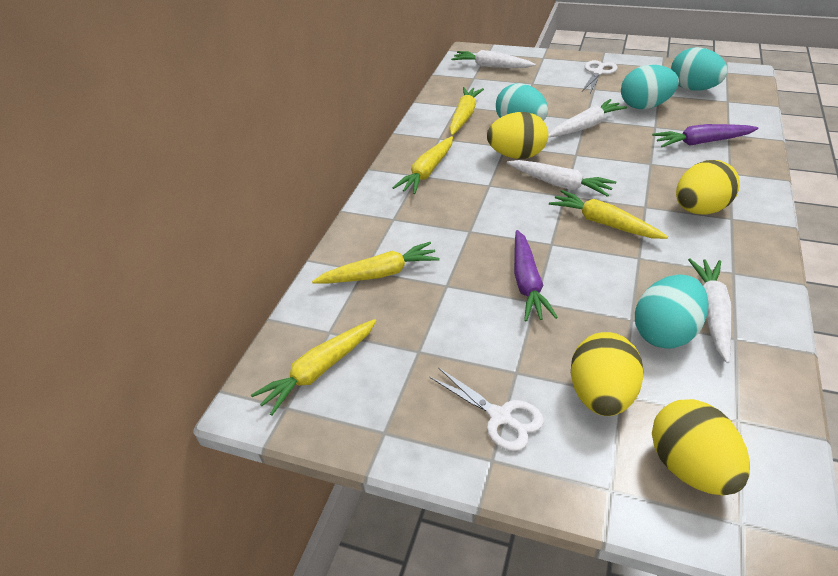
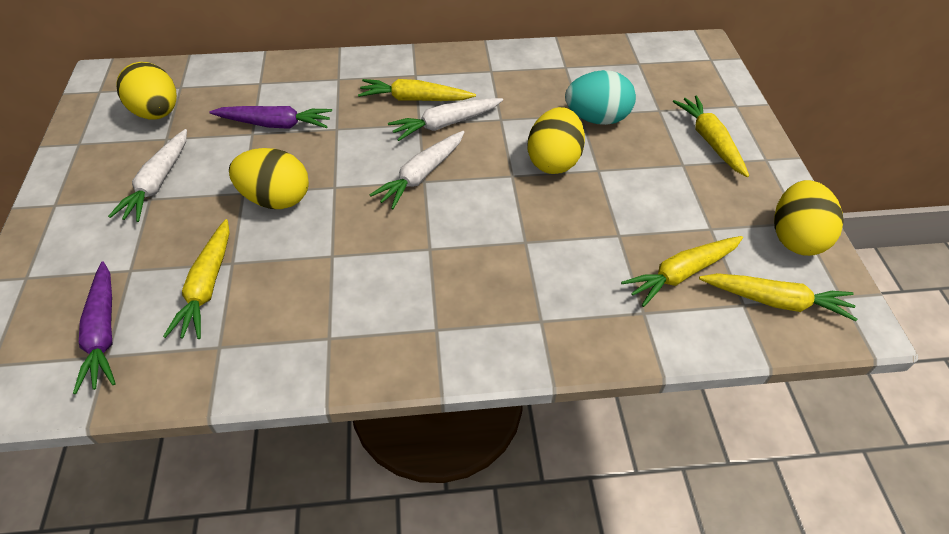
turquoise egg: [496,83,548,121] [621,65,679,109] [635,274,708,349] [671,47,728,91] = 4 -> [565,70,636,125] = 1
white carrot: [451,50,536,68] [507,160,616,197] [548,99,627,137] [688,258,731,363] = 4 -> [108,129,187,222] [369,131,464,209] [388,98,503,141] = 3
white scissors: [430,367,544,451] [582,60,618,93] = 2 -> none = 0

